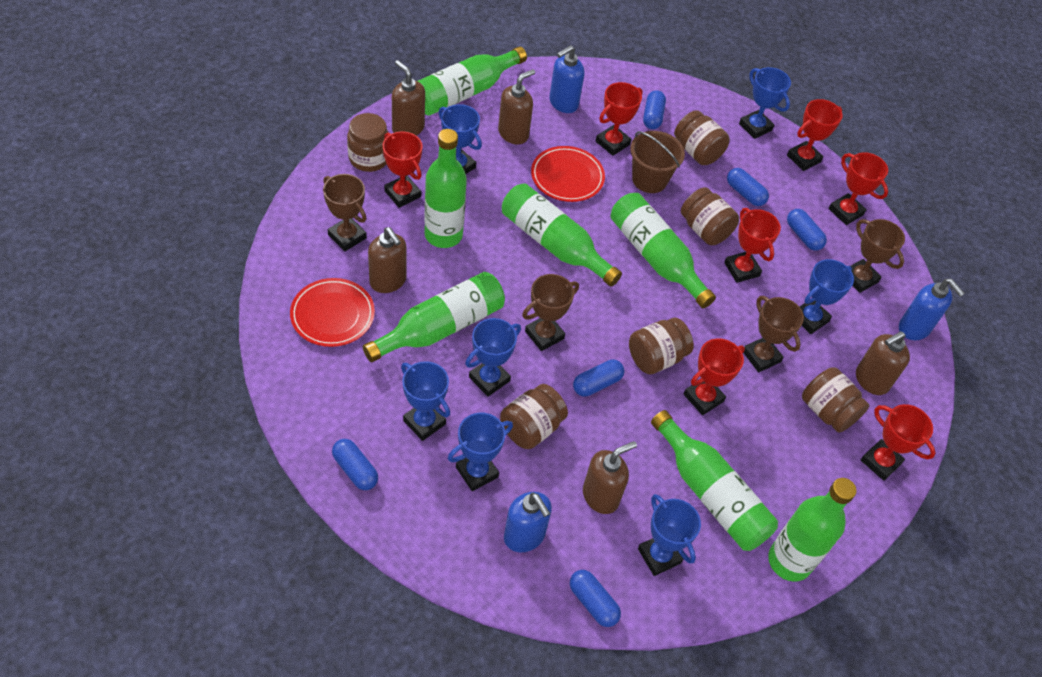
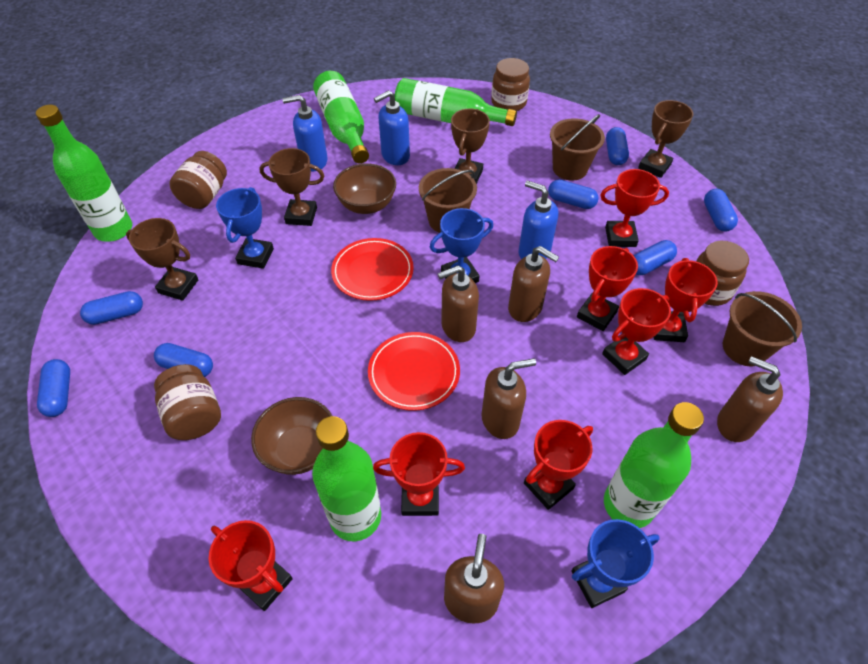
blue capsule: [332,439,378,490] [570,570,621,627] [573,359,624,397] [643,90,666,129] [727,168,769,206] [787,209,827,251] = 6 -> [37,359,70,417] [80,291,143,325] [154,343,213,377] [548,180,599,209] [606,127,629,165] [633,240,677,275] [704,189,738,231] = 7
blue trophy: [401,361,450,441] [439,104,482,174] [448,412,513,491] [465,318,521,397] [638,494,701,576] [739,67,791,139] [800,259,854,334] = 7 -> [216,187,274,269] [430,208,493,283] [572,519,660,608] = 3
brown bowl: none = 0 -> [251,397,332,475] [333,164,396,214] = 2
brown bucket: [630,131,685,193] = 1 -> [419,168,477,233] [550,114,605,181] [723,291,802,366] = 3
brown jar: [347,113,388,172] [500,384,568,449] [629,317,694,375] [674,110,730,165] [681,187,739,245] [802,367,869,433] = 6 -> [154,364,221,440] [169,151,227,209] [491,58,530,111] [696,241,749,306] = 4
green bottle: [363,272,505,362] [418,46,527,116] [424,129,467,248] [502,183,622,287] [610,193,716,308] [651,410,778,551] [768,478,856,582] = 7 -> [36,105,132,242] [312,416,381,541] [313,71,369,164] [395,78,517,126] [604,402,704,528] = 5

